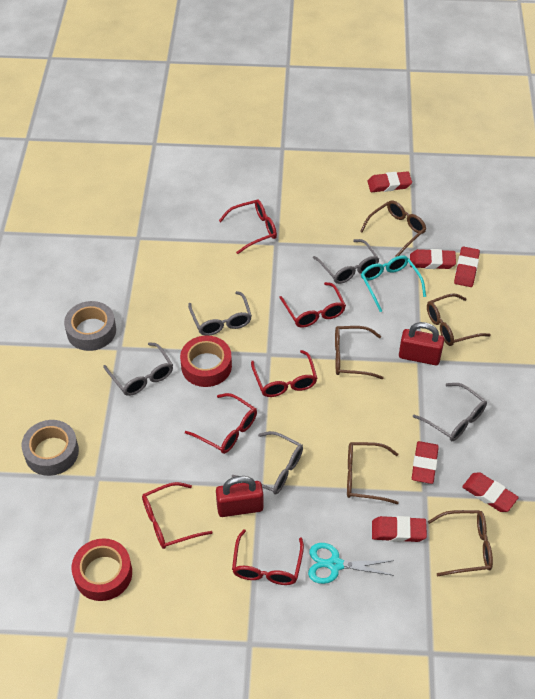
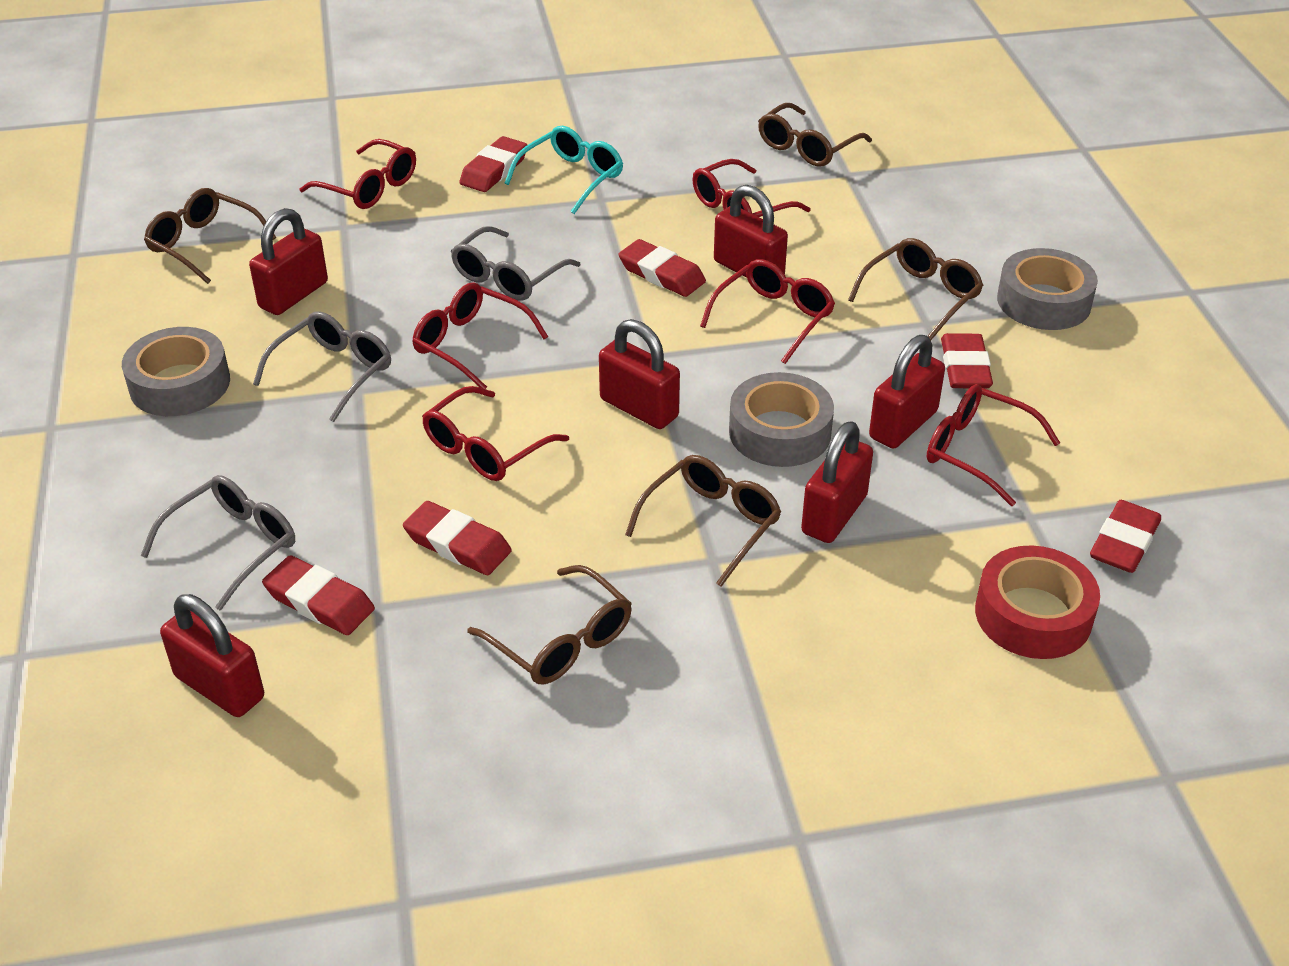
grey glasses: [103,342,173,396] [188,291,252,336] [232,431,303,494] [313,239,379,284] [413,383,487,441] = 5 -> [141,475,295,610] [253,311,391,422] [451,226,580,301] = 3
grey tape: [22,420,79,476] [64,301,116,351] = 2 -> [122,327,230,416] [729,372,834,467] [997,248,1098,330] = 3
red padlock: [216,476,263,517] [399,322,444,365] = 2 -> [160,594,264,717] [249,208,328,315] [599,319,680,429] [714,185,788,278] [801,421,873,543] [869,335,945,449] = 6
red tape: [72,538,132,601] [180,335,232,387] = 2 -> [975,545,1100,659] = 1
turquoise scissors: [308,543,394,584] = 1 -> none = 0

